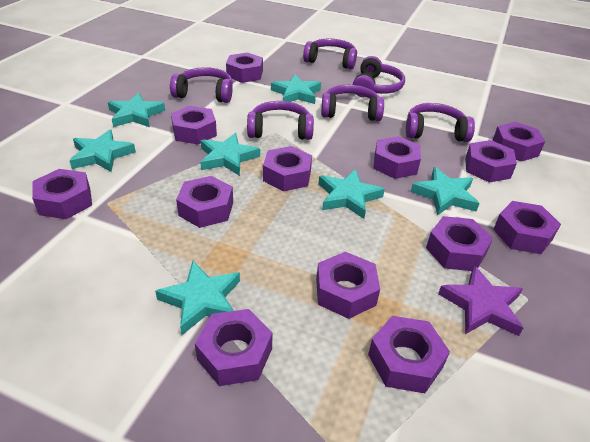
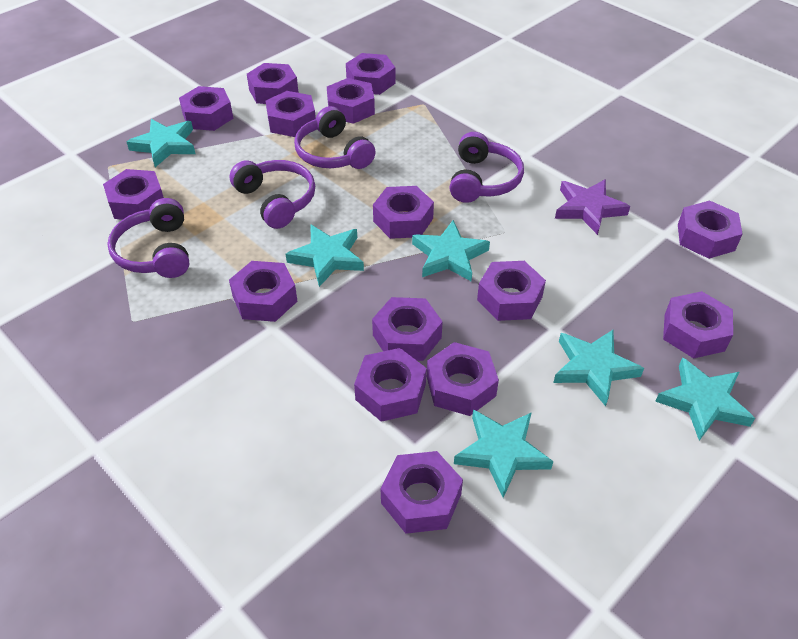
purple headphones: [170,67,233,103] [247,101,314,140] [303,39,357,69] [321,85,384,121] [352,56,405,97] [406,103,475,142] = 6 -> [107,198,189,278] [230,160,315,229] [294,106,376,169] [449,132,524,203] = 4
purple nut: [32,169,92,219] [171,106,217,145] [176,176,233,228] [195,309,273,386] [226,52,263,83] [263,146,312,192] [316,252,380,319] [368,316,450,393] [373,136,421,179] [426,216,493,271] [465,140,517,183] [492,122,545,162] [493,201,561,254] = 13 -> [103,169,164,220] [179,86,233,131] [229,261,298,322] [247,63,299,104] [266,91,316,137] [327,78,375,124] [346,53,395,95] [354,348,426,422] [372,297,443,361] [373,186,434,239] [381,451,463,534] [427,342,499,416] [477,261,546,321] [663,291,733,358] [678,201,743,259] = 15
turquoise star: [69,129,136,172] [108,93,165,127] [155,261,240,335] [200,133,260,176] [271,74,321,104] [319,169,385,219] [411,167,480,215] = 7 -> [127,119,195,167] [286,224,364,287] [412,220,490,281] [454,409,554,498] [553,330,644,406] [655,357,755,441] = 6

